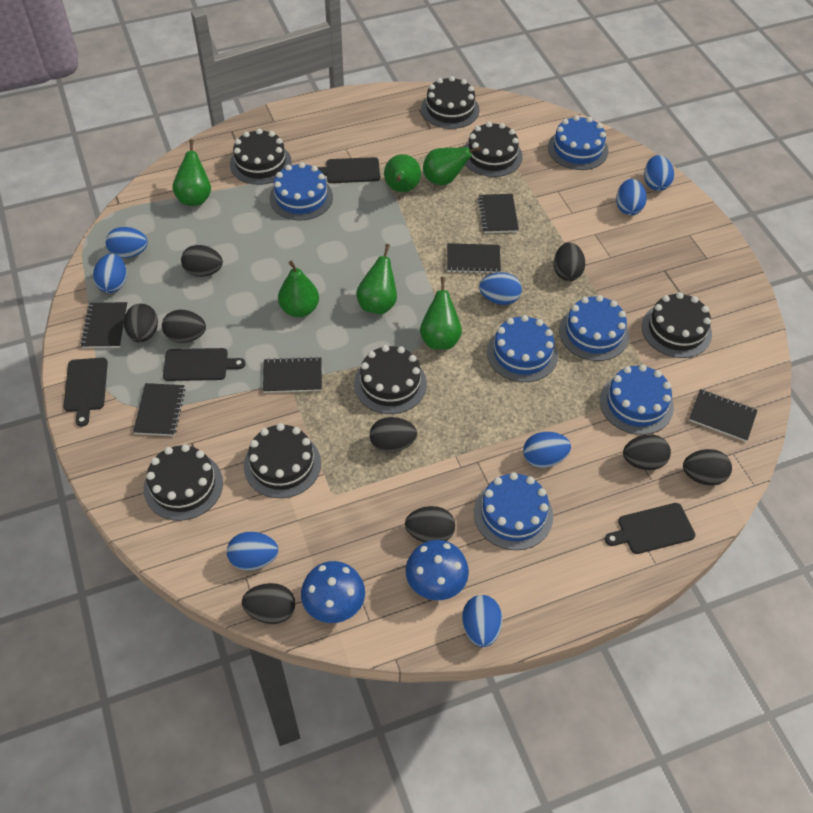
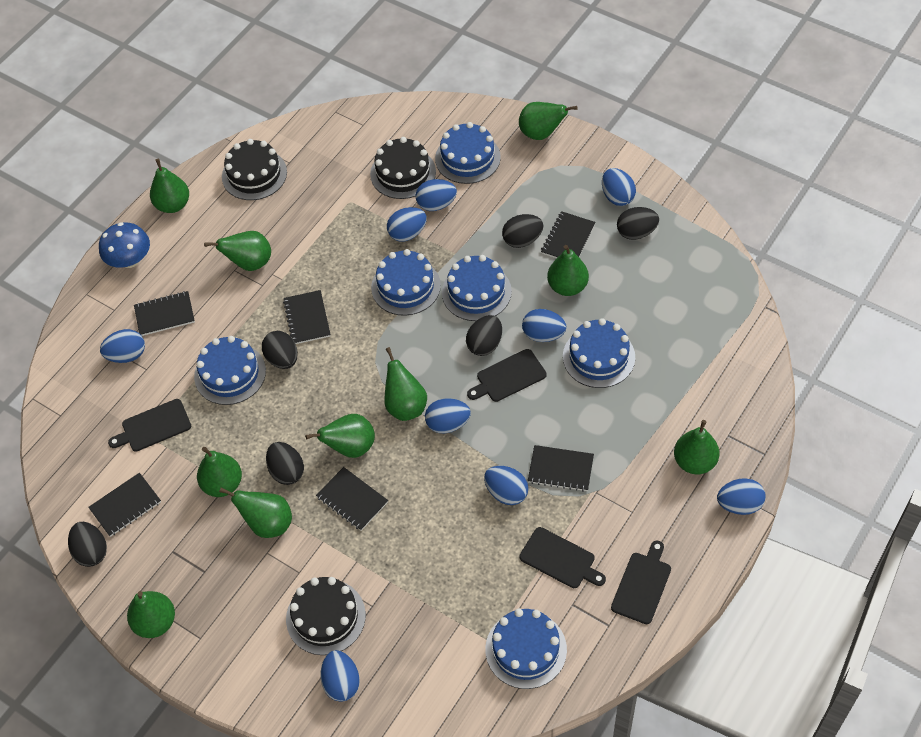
black cake: [144,444,223,521] [230,129,292,185] [244,423,321,498] [354,345,427,414] [421,76,479,129] [464,122,523,177] [642,292,712,358] = 7 -> [222,139,287,200] [286,577,366,655] [370,137,436,199] = 3
black egg: [124,304,158,343] [162,310,206,343] [181,245,223,277] [242,583,295,624] [370,417,417,453] [405,506,455,543] [554,242,585,281] [623,435,671,470] [683,449,732,485] = 9 -> [68,522,107,567] [262,331,298,369] [266,442,304,485] [466,315,502,356] [502,214,543,248] [617,207,659,240] = 6
blue egg: [93,253,127,293] [106,227,148,258] [227,532,278,571] [462,595,502,647] [479,272,522,305] [523,432,571,468] [616,179,647,215] [644,155,674,191] = 8 -> [100,329,145,363] [320,650,360,702] [387,207,427,242] [416,179,457,211] [425,399,471,433] [484,466,528,505] [522,309,566,342] [602,168,636,206] [717,478,766,515] = 9
blue mushroom: [301,561,365,623] [406,540,469,600] = 2 -> [99,222,150,268] = 1
green pear: [173,139,211,206] [278,261,319,317] [356,244,397,315] [384,154,421,192] [420,277,462,349] [423,146,481,185] = 6 -> [127,591,175,638] [150,159,189,213] [197,447,242,497] [204,231,271,271] [219,488,292,538] [305,414,375,458] [384,347,427,421] [519,102,578,140] [547,245,589,296] [674,420,719,474] = 10

